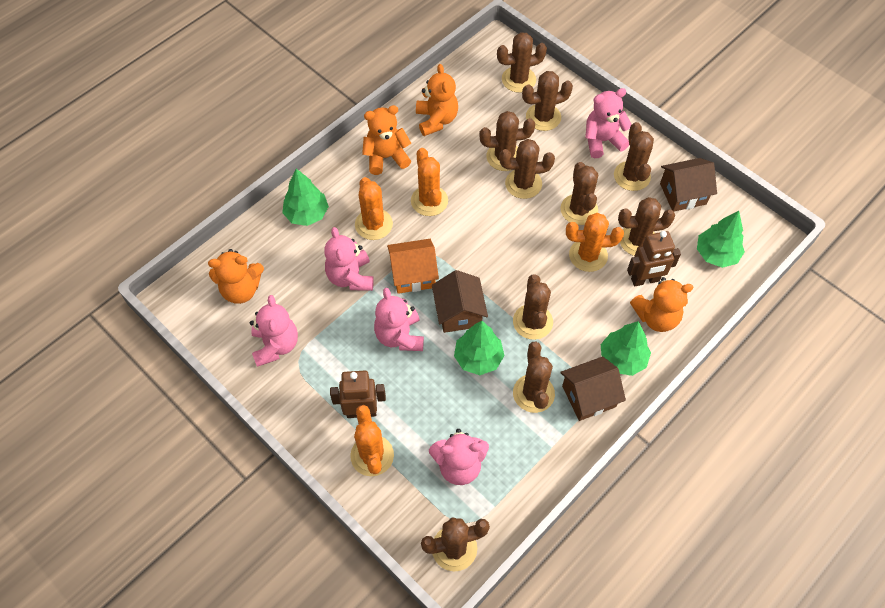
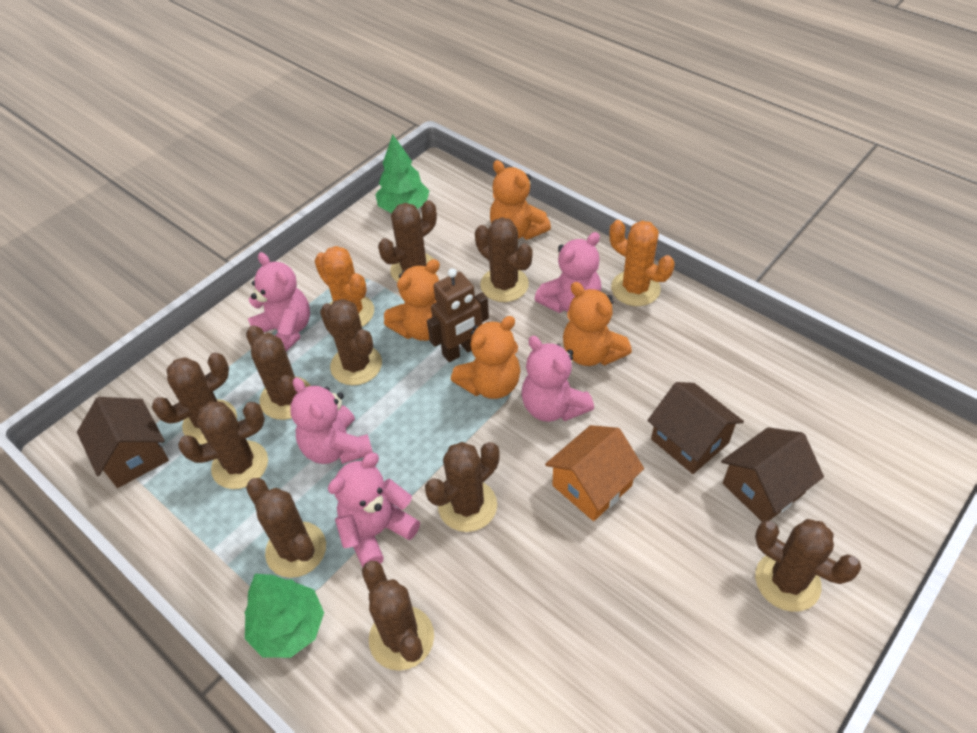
brown robot: [330,370,386,418] [627,231,681,287] = 2 -> [427,268,489,362] = 1
green tree: [282,169,329,226] [454,321,505,375] [601,321,651,376] [697,211,745,268] = 4 -> [245,574,324,658] [375,134,429,213] = 2
orange cactus: [350,405,394,476] [355,177,393,240] [411,148,448,216] [566,213,624,272] = 4 -> [315,246,374,327] [610,220,675,306] = 2

